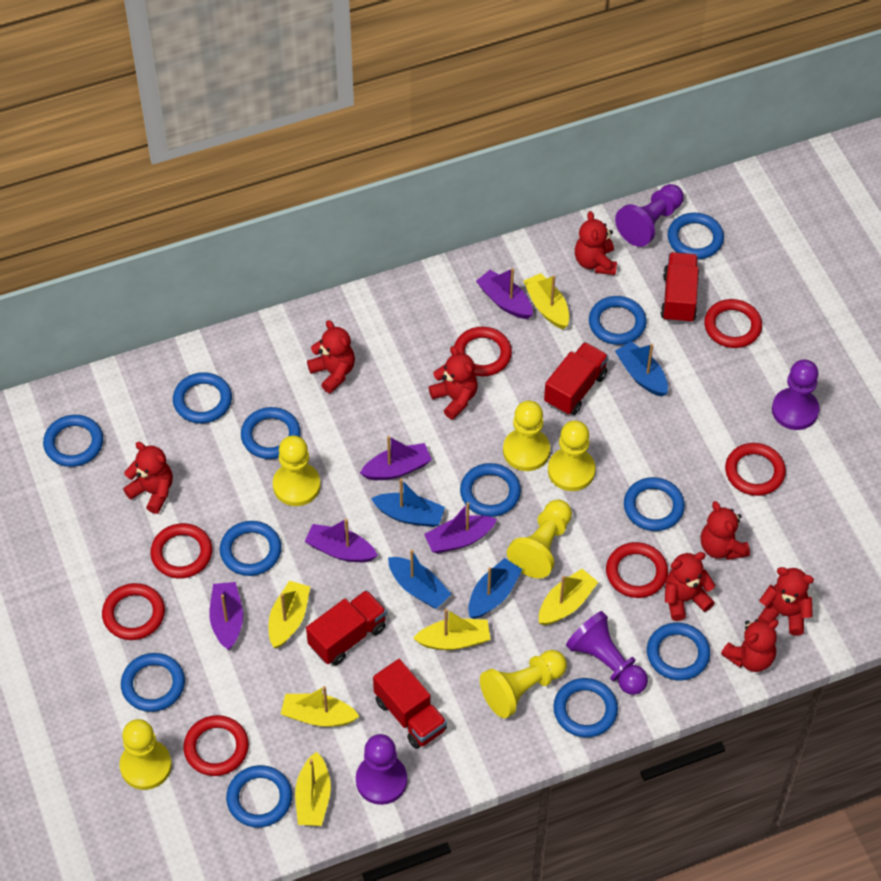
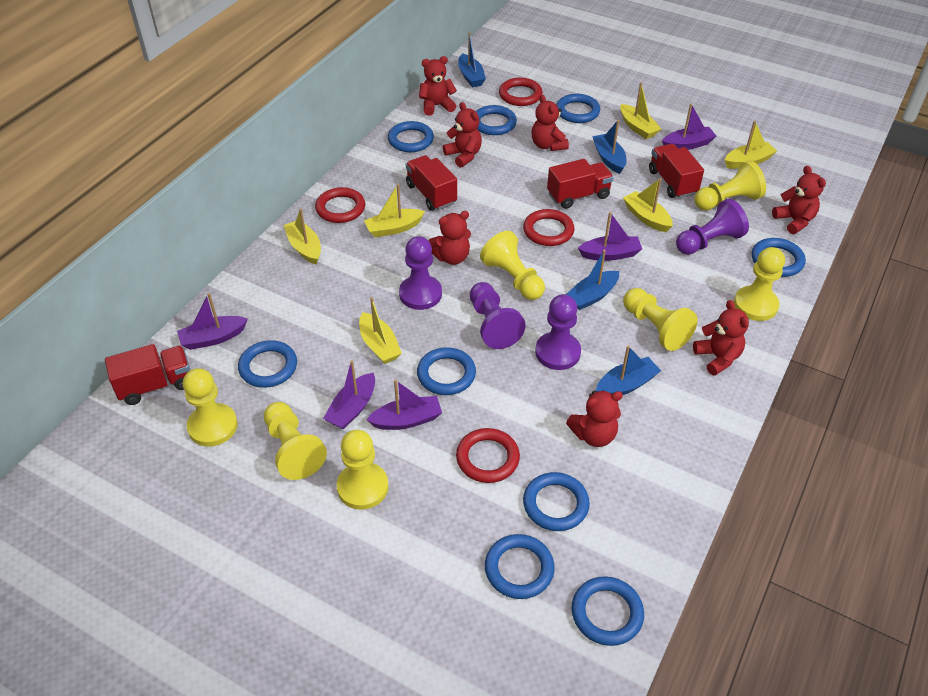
blue ring: [43,415,103,467] [121,653,185,712] [173,372,232,424] [220,521,282,576] [226,765,292,827] [241,407,301,459] [460,463,521,517] [553,678,618,738] [589,296,647,345] [624,477,685,531] [647,622,710,681] [668,213,724,259] = 12 -> [238,340,297,388] [388,121,434,152] [417,347,476,395] [476,105,517,135] [485,534,555,599] [523,472,590,531] [556,94,600,123] [572,576,644,646] [752,238,806,277] = 9
red ring: [102,583,165,640] [150,523,212,578] [183,715,249,776] [454,327,512,376] [606,542,668,598] [704,299,762,348] [725,443,786,496] = 7 -> [315,187,365,223] [456,428,520,483] [499,78,542,106] [523,209,574,246] = 4
red teddy bear: [123,442,173,514] [307,320,355,393] [429,346,478,420] [575,211,617,275] [665,552,715,621] [701,501,750,560] [721,619,779,672] [758,567,814,636] = 8 -> [419,56,457,116] [428,211,471,265] [443,102,482,168] [532,95,569,151] [566,390,623,447] [693,300,749,376] [772,166,826,234] = 7
yellow pawn: [119,719,172,790] [273,436,321,506] [480,650,567,718] [503,401,550,471] [507,500,572,578] [548,421,595,491] = 6 -> [183,368,238,447] [264,402,327,480] [337,430,389,510] [480,231,545,300] [623,288,698,351] [695,160,766,211] [734,247,785,321] = 7

